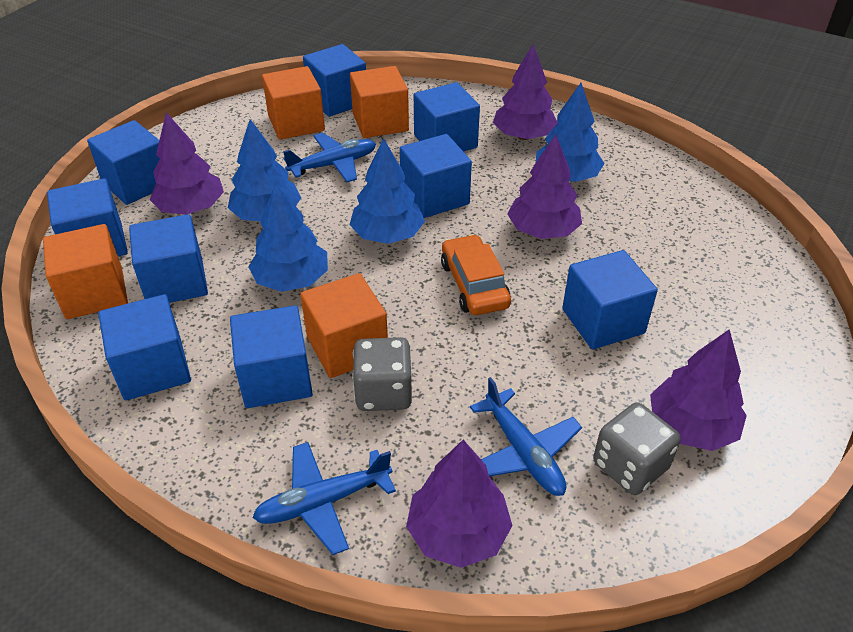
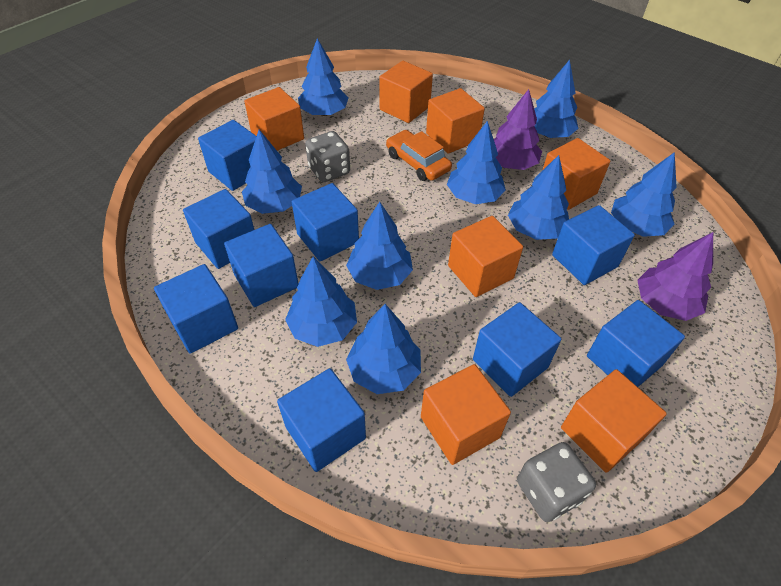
blue plane: [252,442,396,555] [283,133,376,182] [470,377,582,496] = 3 -> none = 0
blue tree: [228,119,301,221] [248,182,328,292] [349,138,425,244] [536,83,605,182] = 4 -> [242,130,302,214] [285,257,357,347] [298,38,349,116] [346,202,413,290] [346,304,421,394] [447,121,506,204] [508,155,569,240] [534,60,579,138] [611,152,677,237] = 9
orange cube: [43,224,128,319] [262,66,325,140] [300,273,388,378] [350,66,409,138] = 4 -> [244,87,304,151] [379,61,433,123] [421,364,511,465] [426,88,485,153] [448,216,523,297] [543,138,610,210] [561,369,667,473] = 7
purple tree: [150,112,224,215] [406,440,513,568] [493,45,558,140] [507,135,582,239] [650,329,747,451] = 5 -> [494,89,542,170] [637,232,713,321] = 2

